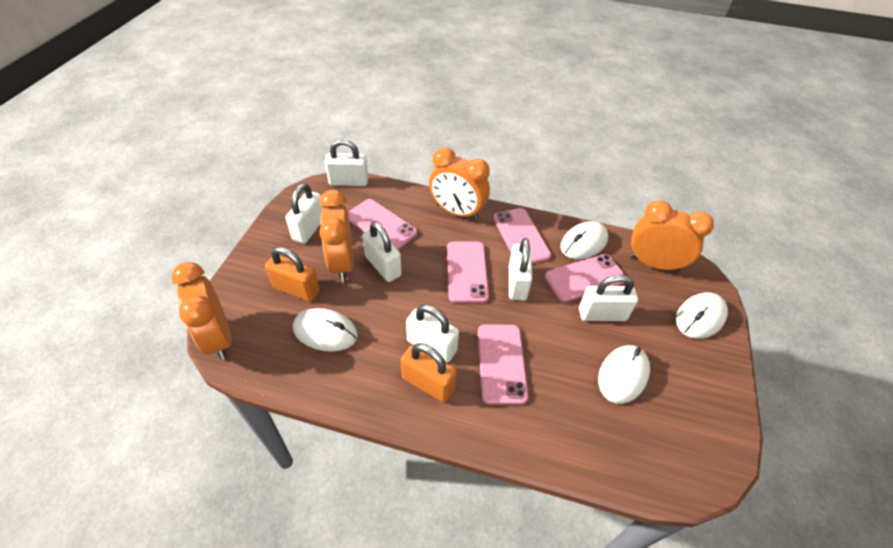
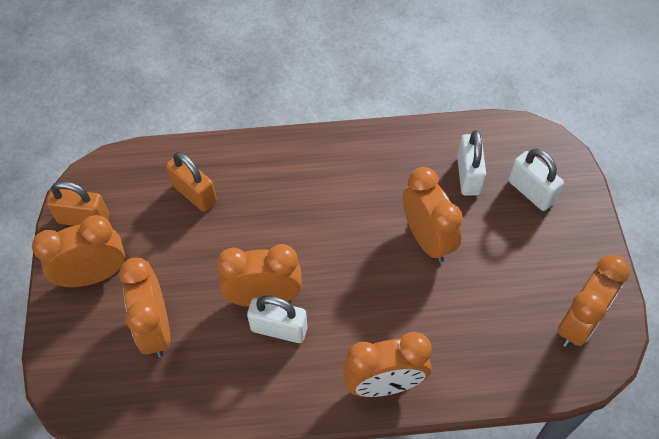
orange clock: [171,262,232,360] [319,190,353,282] [429,147,490,220] [630,200,714,272] = 4 -> [32,215,125,287] [119,258,170,357] [217,244,302,307] [343,332,432,397] [403,167,463,263] [557,255,630,347] = 6
pink phone: [348,199,417,250] [447,242,489,303] [478,325,528,405] [493,208,551,264] [545,254,625,302] = 5 -> none = 0
white mouse: [293,308,358,352] [560,221,608,259] [598,345,650,404] [676,292,728,339] = 4 -> none = 0
white padlock: [286,183,324,243] [325,139,368,186] [362,222,402,282] [406,304,459,362] [509,238,532,301] [579,275,638,321] = 6 -> [247,296,307,343] [457,130,486,196] [508,149,564,211] = 3

